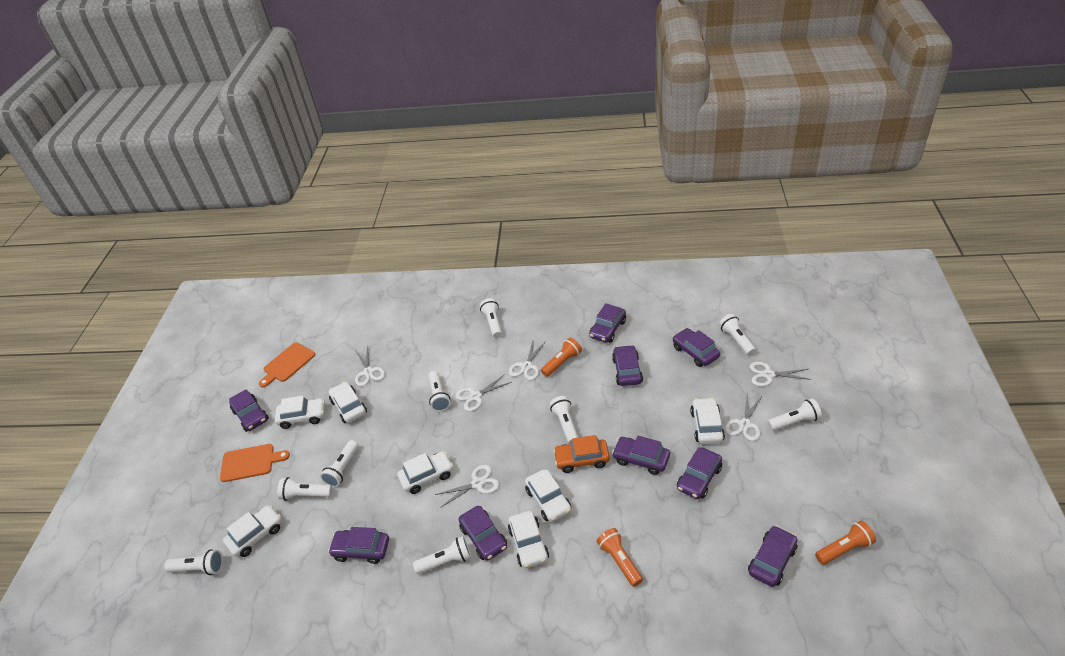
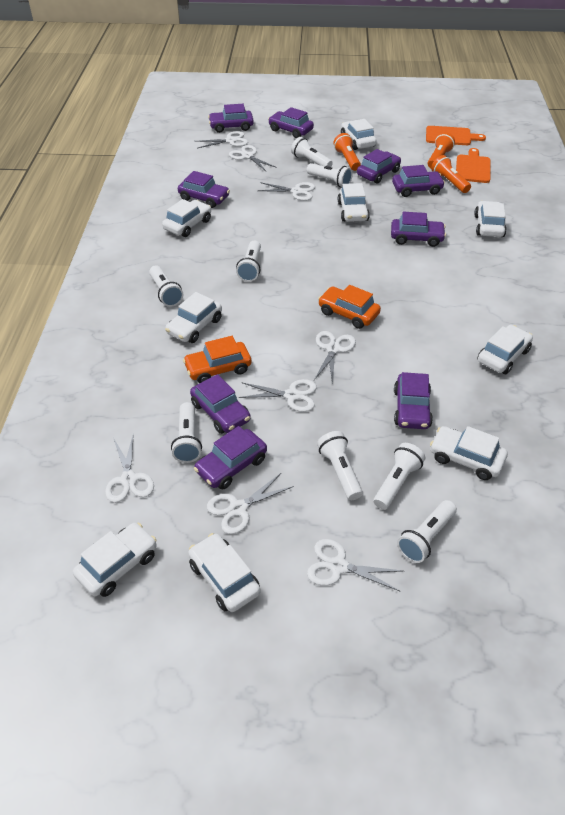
orange car: [553,435,610,473] = 1 -> [183,336,252,383] [318,285,381,329] = 2
white car: [223,505,282,557] [275,396,325,429] [329,382,367,423] [397,451,453,494] [508,511,549,568] [525,470,571,522] [690,398,725,444] = 7 -> [73,523,157,597] [162,199,211,237] [165,292,222,343] [188,533,261,612] [338,183,370,222] [341,119,377,150] [430,426,508,480] [474,201,506,237] [477,325,533,374] = 9
white flashlight: [164,549,223,575] [277,477,333,501] [320,440,358,487] [413,536,471,574] [428,371,450,412] [480,298,502,338] [550,396,579,444] [719,314,756,356] [767,398,822,431] = 9 -> [149,265,183,307] [171,402,202,463] [236,241,261,282] [291,137,333,167] [307,163,352,188] [317,431,363,500] [374,443,425,510] [397,500,457,563] = 8
white scissors: [355,346,385,386] [435,465,499,507] [456,374,512,412] [509,339,546,380] [725,393,762,441] [750,362,811,387] = 6 -> [105,432,154,503] [195,131,248,148] [207,472,294,534] [229,145,277,171] [239,379,317,412] [257,182,315,201] [307,539,403,592] [314,331,356,384] = 8

